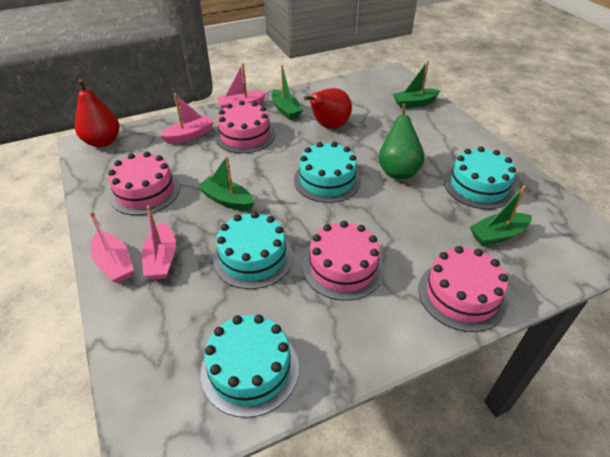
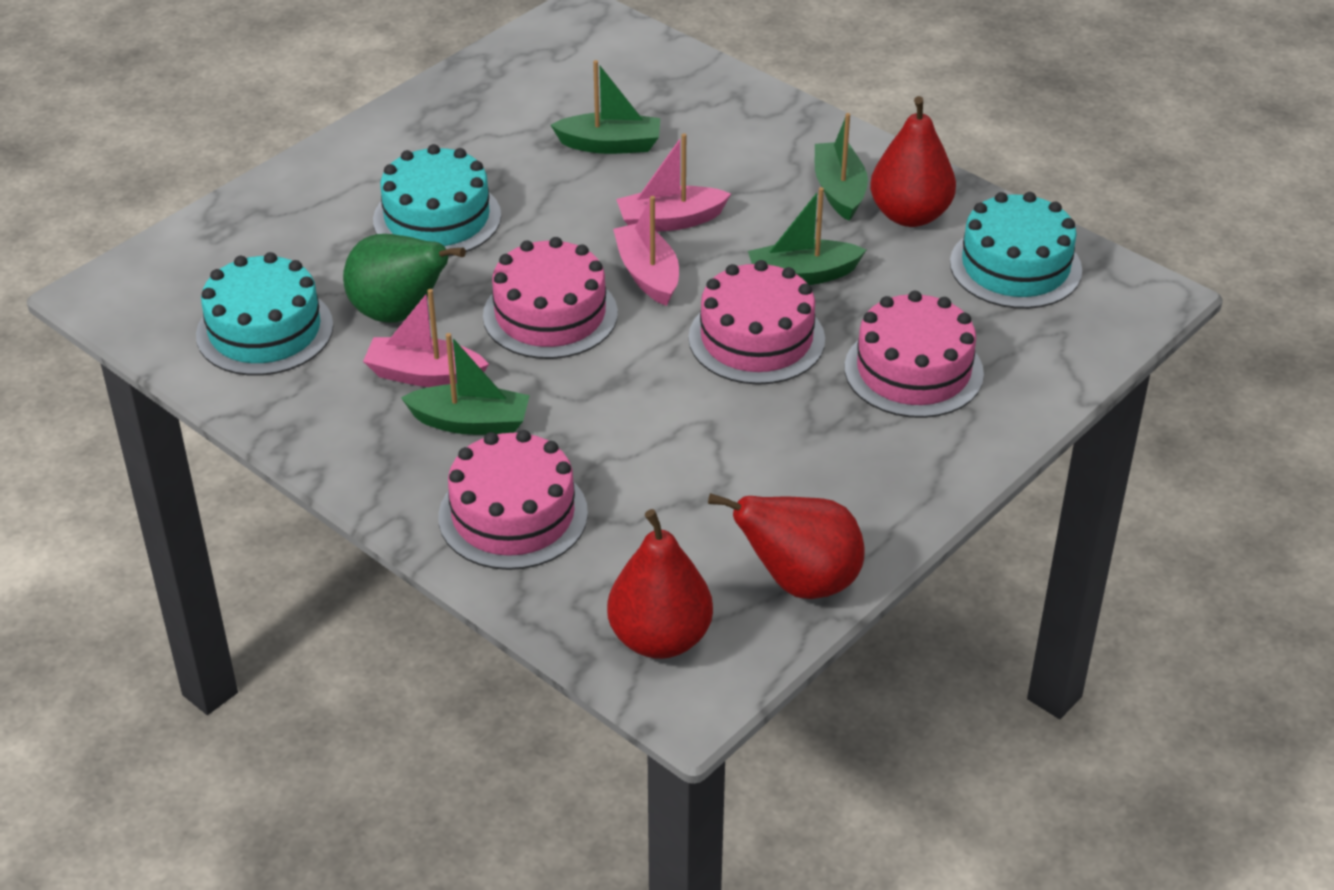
pink boat: [90,211,134,283] [142,206,176,280] [160,93,214,144] [217,63,266,109] = 4 -> [363,289,489,387] [613,196,679,306] [616,133,731,232] = 3
red pear: [75,79,120,147] [304,88,352,129] = 2 -> [607,509,713,659] [708,493,865,599] [870,96,956,227] = 3
turquoise cake: [201,314,299,418] [213,212,293,289] [294,142,361,203] [444,147,516,209] = 4 -> [196,252,333,376] [373,144,501,257] [950,192,1082,309] = 3

